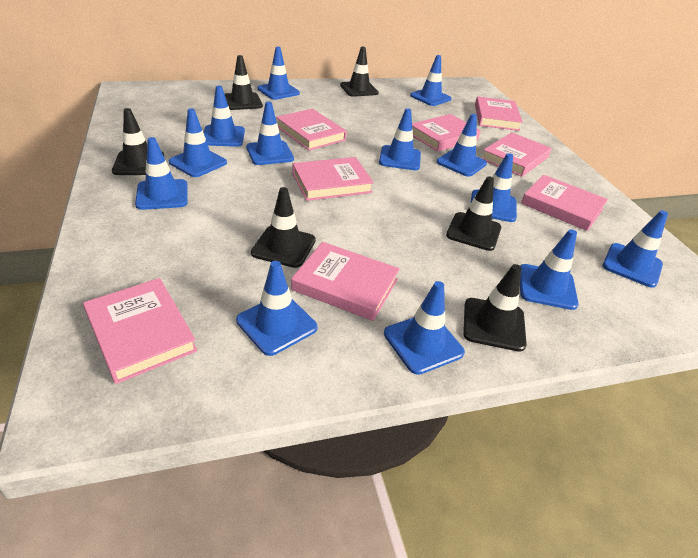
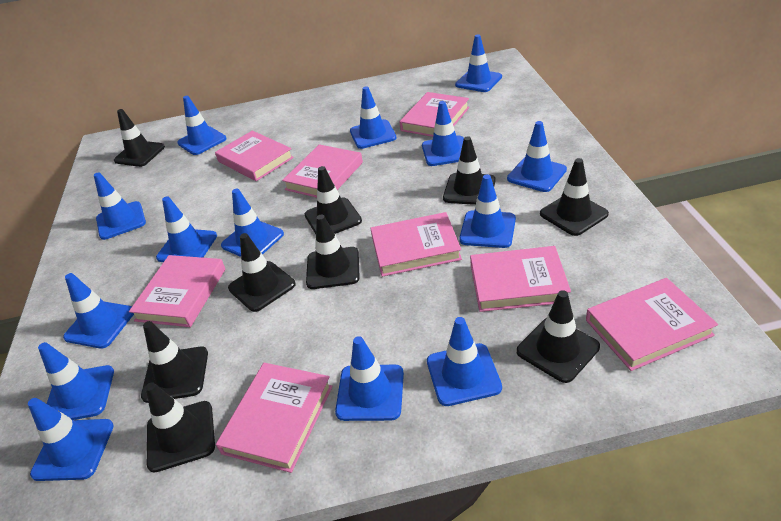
black traffic cone: [112,108,164,175] [225,55,263,110] [251,187,316,268] [340,47,379,97] [446,177,501,251] [463,264,527,352] = 6 -> [114,109,165,167] [141,321,208,403] [145,382,215,473] [228,233,296,312] [305,166,362,234] [306,215,360,289] [443,136,496,205] [517,290,600,383] [540,158,609,236] = 9
blue traffic cone: [135,137,188,210] [169,108,227,177] [203,86,245,147] [236,261,317,356] [246,101,294,165] [257,47,300,100] [379,108,421,170] [384,281,465,375] [410,55,451,106] [436,114,487,177] [471,153,517,222] [520,229,579,310] [603,210,668,288] = 13 -> [28,398,114,481] [38,342,114,420] [63,273,134,349] [94,172,146,240] [156,196,217,262] [177,96,227,155] [221,189,284,257] [335,336,404,421] [350,86,396,149] [422,101,464,166] [427,317,502,406] [455,34,502,92] [459,175,516,248] [507,121,567,192] = 14

